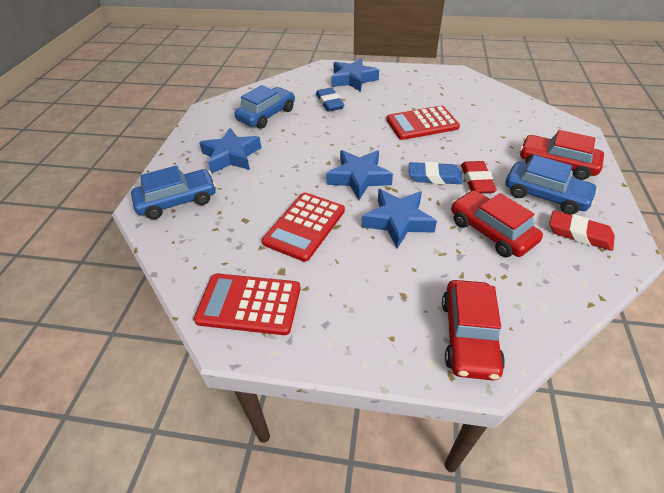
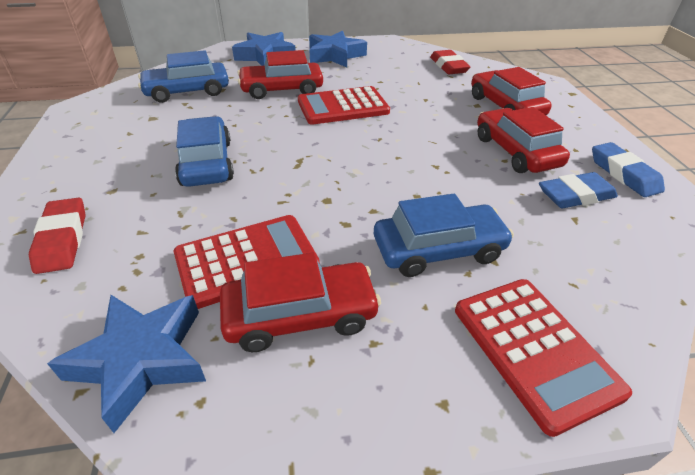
blue star: [199,128,261,174] [326,150,393,200] [331,58,379,92] [362,189,437,249] = 4 -> [47,295,206,433] [232,32,296,66] [309,31,367,67] = 3
red car: [442,280,505,381] [451,190,543,257] [520,130,604,180] = 3 -> [220,253,381,352] [237,50,323,99] [471,67,552,115] [477,107,570,173] = 4

